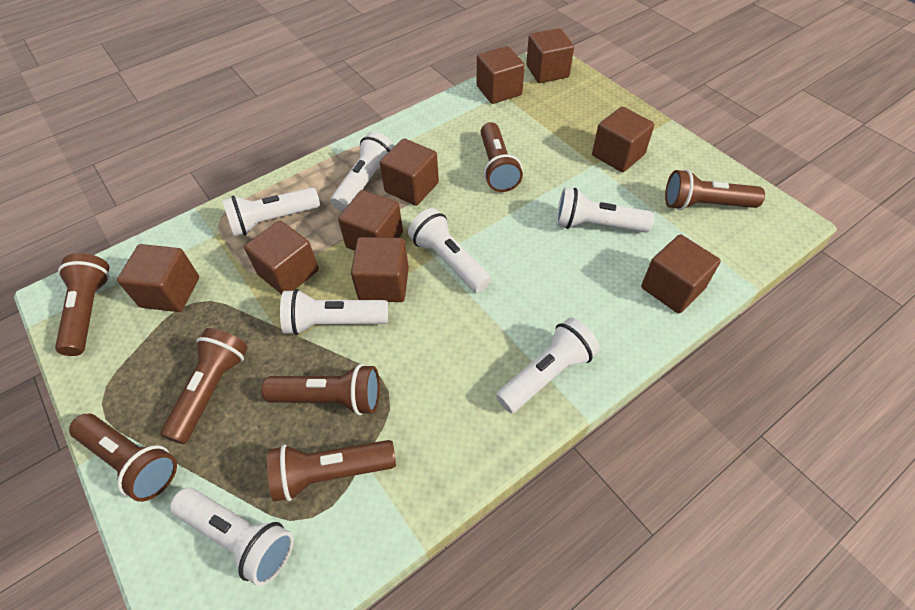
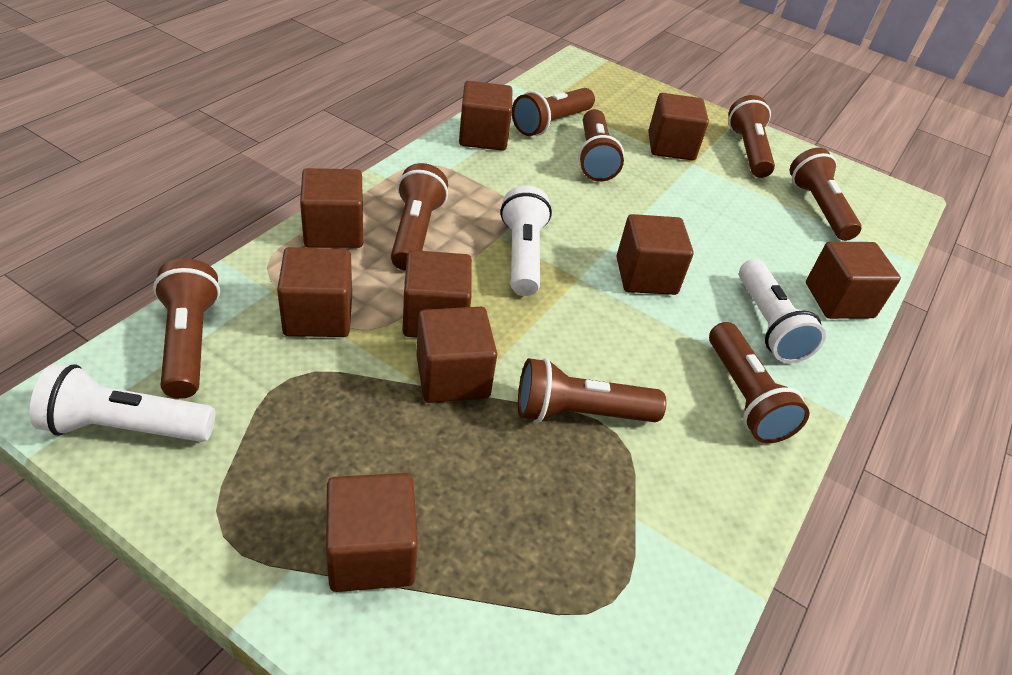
brown flashlight: [55,253,110,356] [69,414,177,502] [160,328,248,444] [262,364,380,415] [267,440,396,502] [481,122,523,192] [665,169,765,210] = 7 -> [153,258,220,399] [391,163,448,271] [512,88,595,136] [518,358,666,423] [578,109,624,182] [709,322,809,443] [728,95,775,178] [790,148,862,241] = 8
white flashlight: [170,488,294,586] [222,187,320,237] [280,289,388,335] [331,132,394,211] [408,208,491,293] [496,318,600,413] [556,188,654,233] = 7 -> [30,364,215,442] [500,186,552,296] [739,259,826,363] = 3

